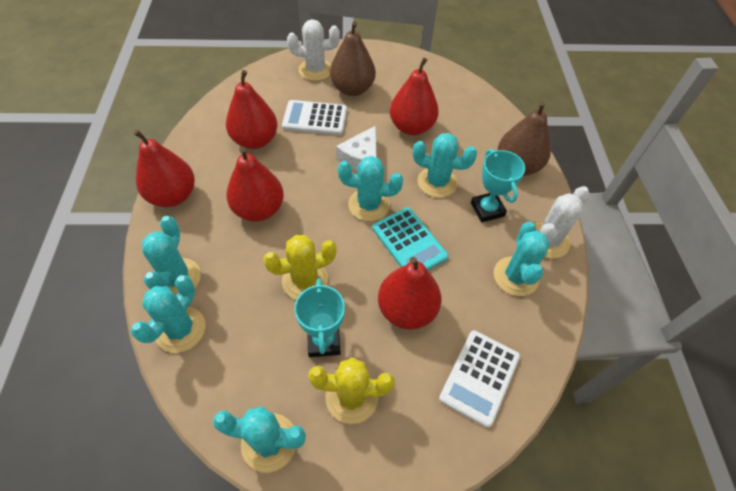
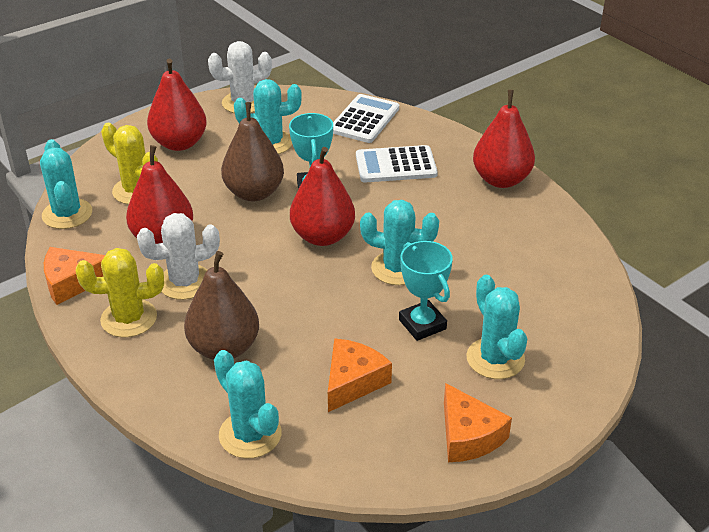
orange cheese: none = 0 -> [44,247,105,305] [328,338,392,412] [444,383,512,462] = 3
red pear: [133,130,195,207] [226,70,277,149] [226,147,284,222] [378,257,441,329] [390,57,439,135] = 5 -> [126,145,193,244] [147,59,207,151] [290,147,355,246] [473,90,535,188] = 4
turquoise cactus: [131,275,206,353] [142,216,201,295] [213,406,306,473] [338,156,403,221] [413,133,477,198] [494,222,550,296] = 6 -> [40,139,92,229] [214,350,282,458] [234,79,302,154] [360,200,439,285] [466,275,527,379] = 5
turquoise calculator: [372,207,449,270] = 1 -> none = 0
white cheese: [336,126,377,171] = 1 -> none = 0

